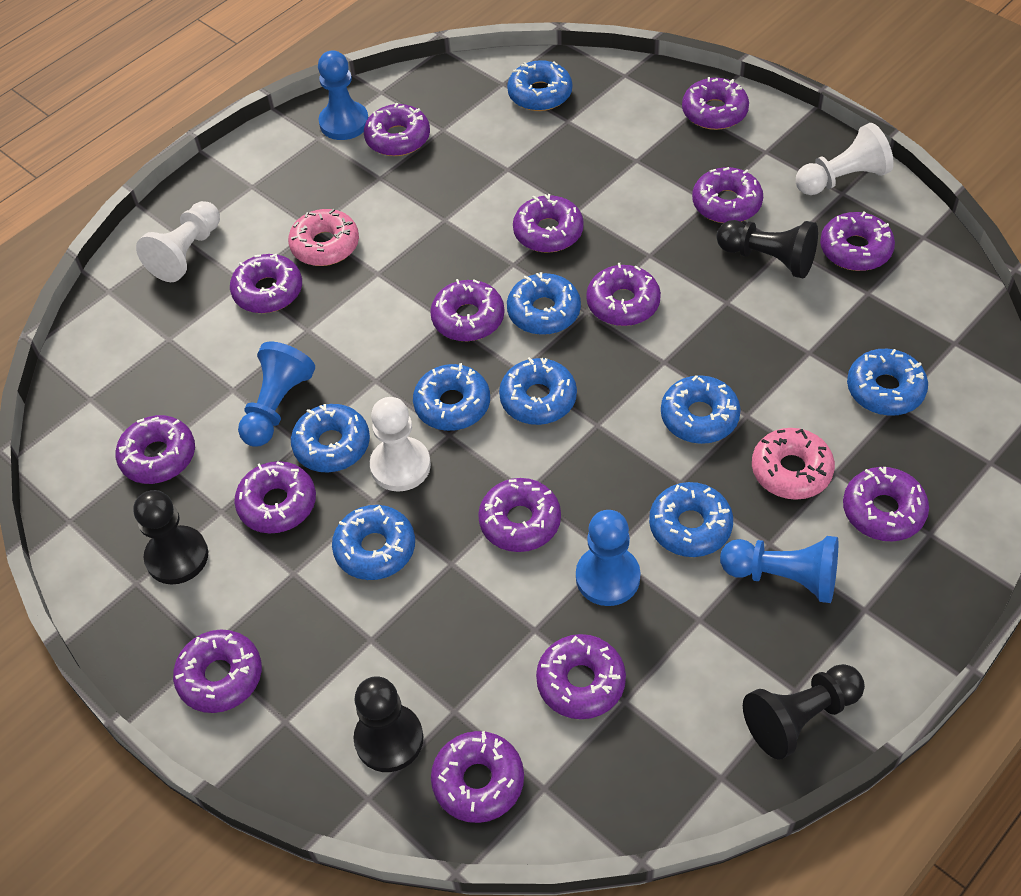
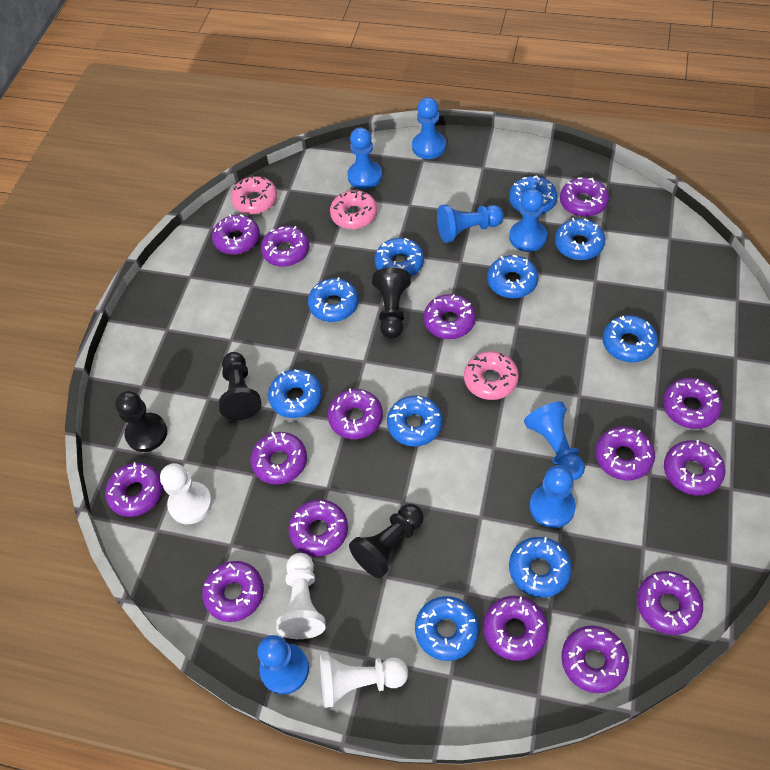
blue donut: [291,404,370,473] [332,505,415,580] [413,363,490,431] [499,357,577,425] [507,60,572,111] [507,272,581,335] [649,482,733,557] [661,375,741,444] [847,349,928,416] = 9 -> [268,369,322,418] [308,277,359,322] [374,238,424,277] [387,395,443,447] [415,596,479,661] [487,255,539,298] [509,175,558,214] [509,537,572,598] [555,218,605,260] [602,315,658,362] = 10
blue pawn: [238,342,315,447] [318,50,369,140] [576,510,640,606] [720,536,838,603] = 4 -> [257,635,309,695] [347,127,382,189] [412,97,446,159] [437,204,504,243] [509,189,547,252] [524,401,585,481] [530,465,576,528] = 7
pink donut: [288,209,359,266] [752,428,835,500] = 2 -> [231,175,277,214] [330,189,377,229] [464,351,519,400] = 3

